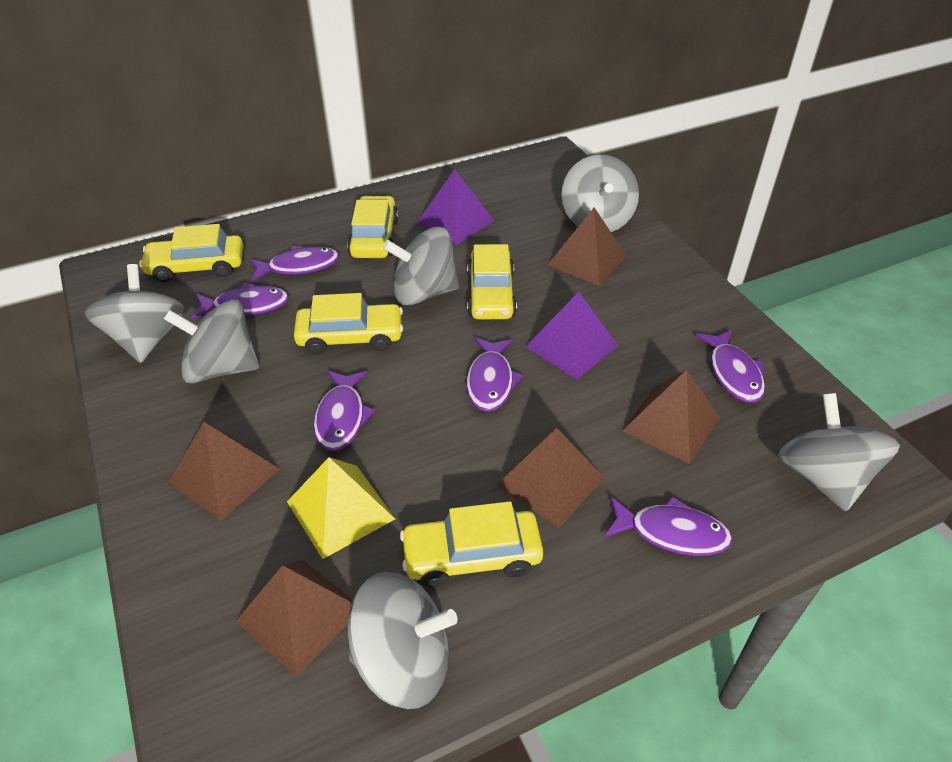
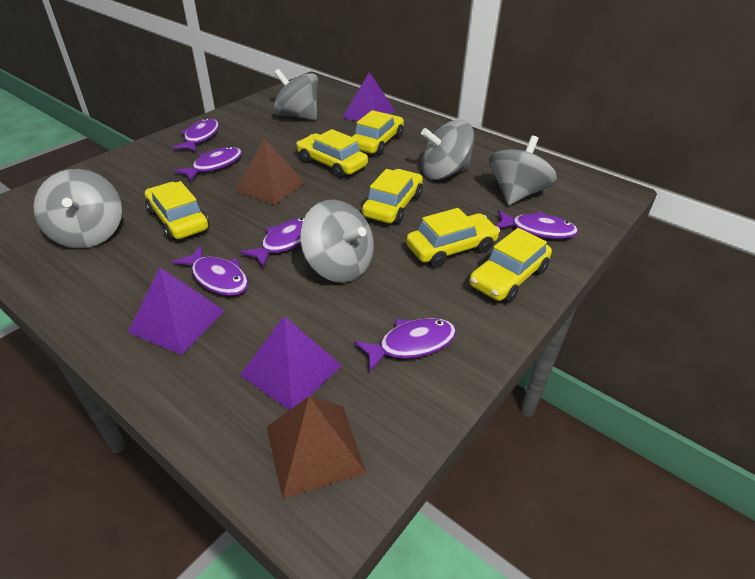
brown pyramid: [169,422,280,521] [236,560,353,677] [496,428,604,528] [548,207,627,286] [622,370,720,464] = 5 -> [236,138,305,205] [267,396,366,499] = 2
grey spinning top: [84,264,186,363] [164,299,259,383] [348,572,458,709] [383,227,459,305] [561,154,639,232] [778,393,900,511] = 6 -> [33,169,122,248] [273,69,318,120] [300,199,374,283] [421,120,474,180] [489,136,557,205] = 5
purple pyramid: [417,169,494,245] [526,292,618,379] = 2 -> [128,267,225,355] [240,316,342,410] [342,72,395,121] = 3
yellow car: [139,224,243,282] [294,293,403,355] [347,196,399,258] [400,501,543,588] [467,244,517,319] = 5 -> [145,181,209,241] [296,129,368,178] [352,110,404,156] [362,169,423,224] [406,208,500,267] [469,228,552,303] = 6
yellow pyramid: [287,457,395,559] = 1 -> none = 0

